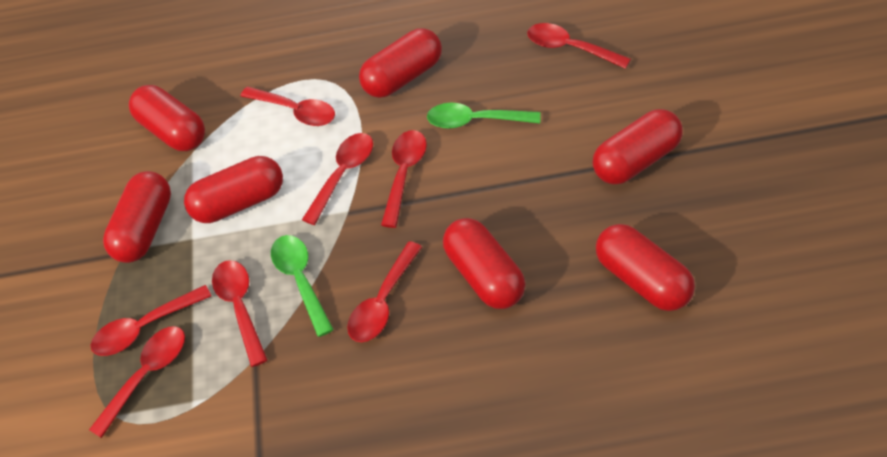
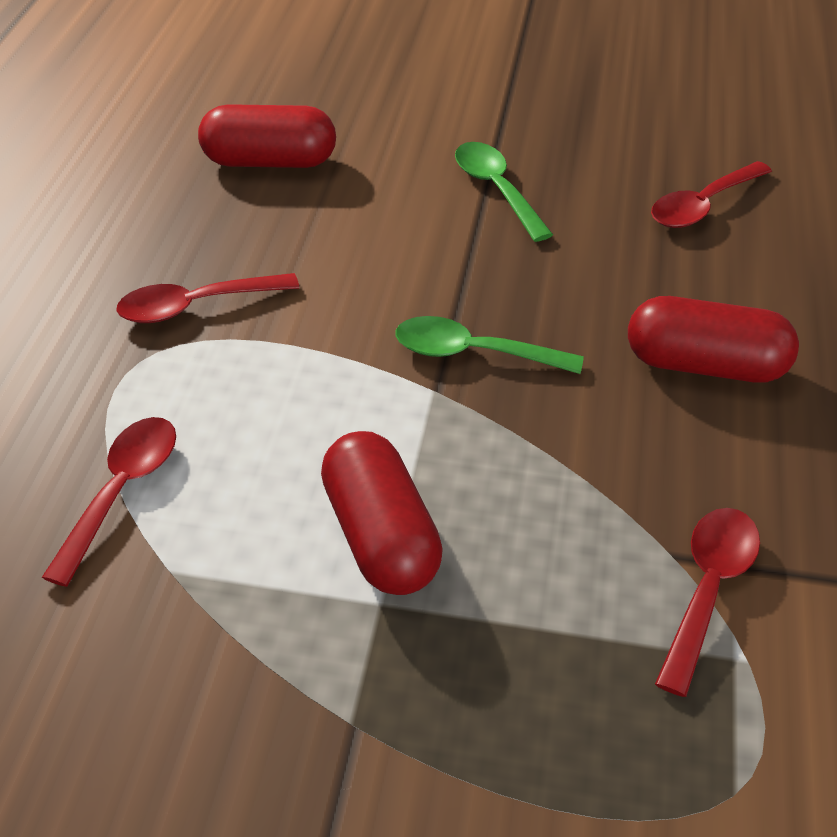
red capsule: [103,171,171,263] [129,85,205,151] [184,156,283,223] [359,28,442,98] [443,218,525,309] [593,109,683,184] [596,224,695,311] = 7 -> [198,104,336,168] [321,431,443,595] [628,296,799,382] = 3
red spoon: [89,326,185,438] [91,285,211,356] [212,260,267,367] [241,87,335,126] [302,133,373,225] [347,241,422,342] [381,130,427,228] [527,23,631,69] = 8 -> [42,417,176,587] [116,273,299,323] [651,161,772,228] [655,508,760,697] = 4

